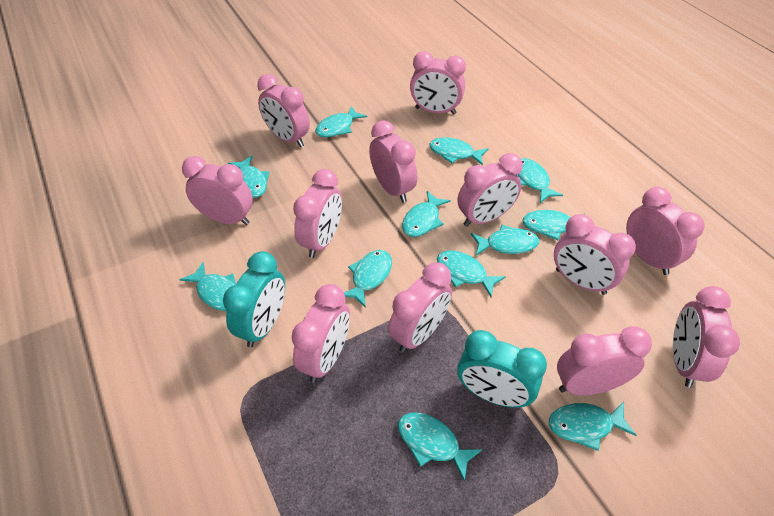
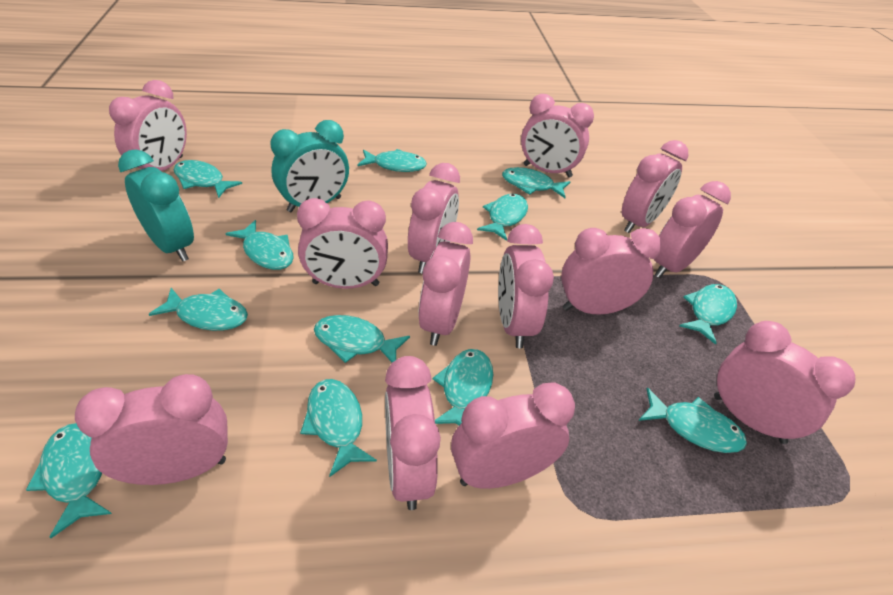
pink clock: [182,156,253,225] [257,74,310,147] [292,284,350,383] [293,169,342,258] [369,120,417,203] [388,262,452,353] [410,51,466,115] [458,153,523,227] [554,214,636,295] [557,326,652,395] [626,187,705,275] [673,286,740,388] = 12 -> [75,374,228,485] [109,80,187,171] [297,198,388,289] [385,356,441,510] [408,163,460,274] [418,222,473,346] [451,383,575,489] [498,224,554,348] [521,94,594,178] [561,228,662,315] [622,140,688,233] [654,181,731,278] [714,321,855,444] = 13

